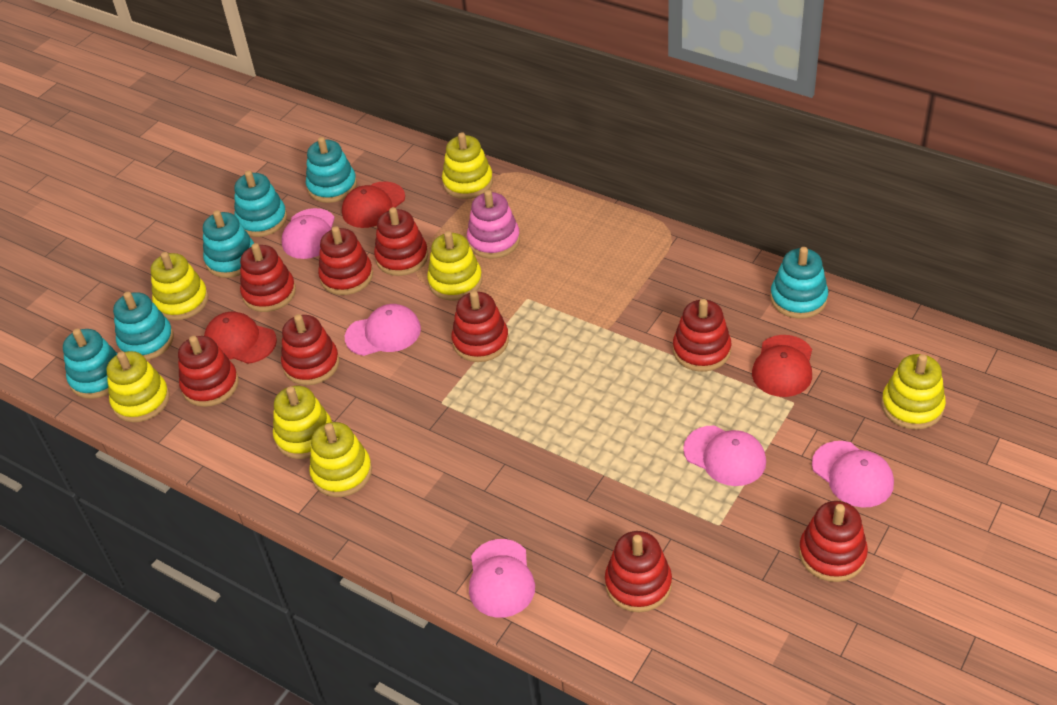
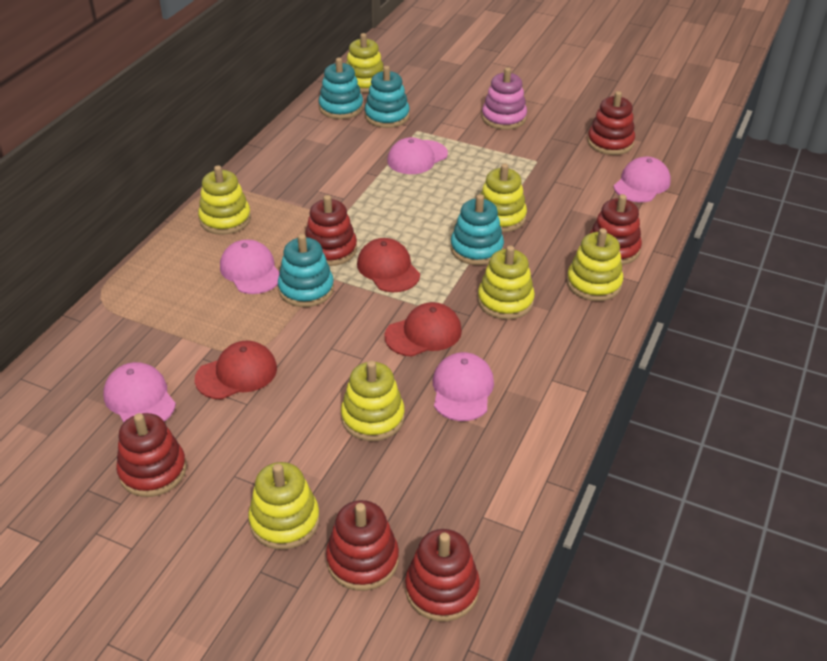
red stacking toy: [178,336,239,407] [240,243,296,312] [281,314,339,385] [318,226,373,295] [374,207,428,276] [452,291,509,362] [605,531,672,612] [673,299,731,372] [799,501,868,582] = 9 -> [116,413,187,497] [305,195,357,266] [326,500,399,591] [405,529,480,622] [587,91,635,155] [589,194,642,265] = 6
turquoise stacking toy: [63,329,118,399] [113,292,174,360] [203,210,254,278] [234,170,287,237] [306,137,357,203] [770,247,828,319] = 6 -> [278,234,334,307] [319,58,363,119] [365,66,410,128] [451,194,504,265] = 4

